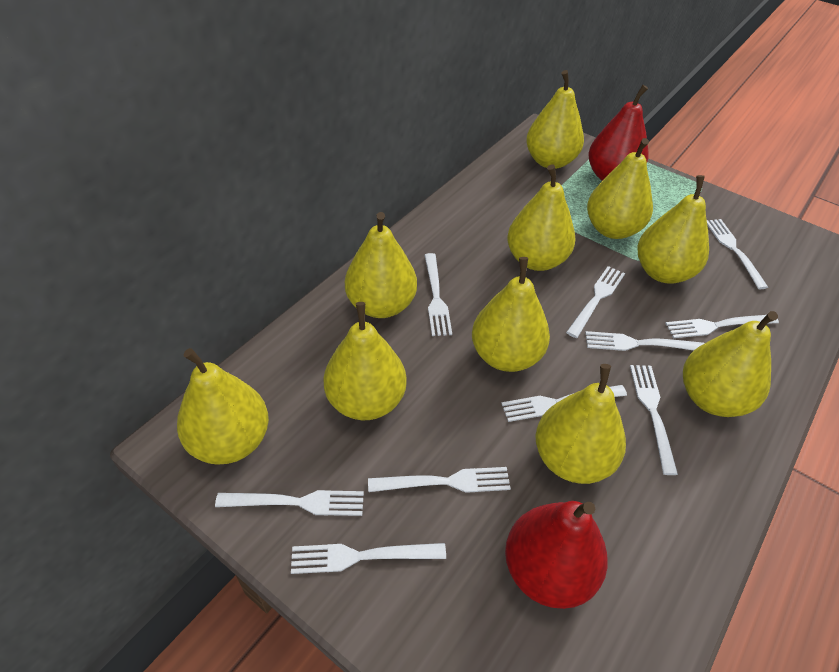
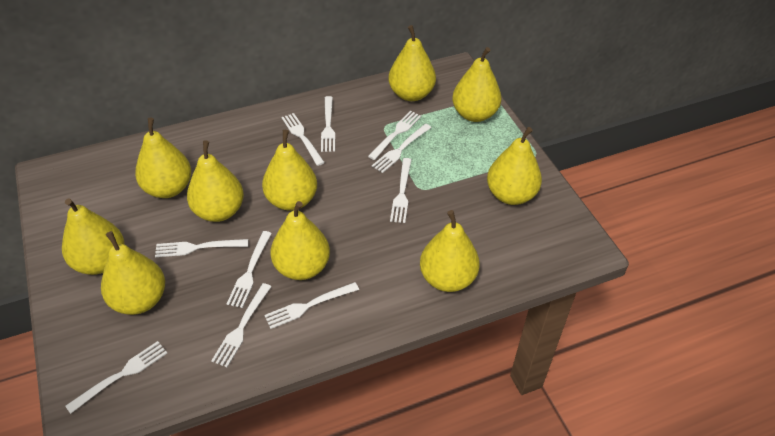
red pear: [505,501,608,609] [588,85,648,181] = 2 -> none = 0

